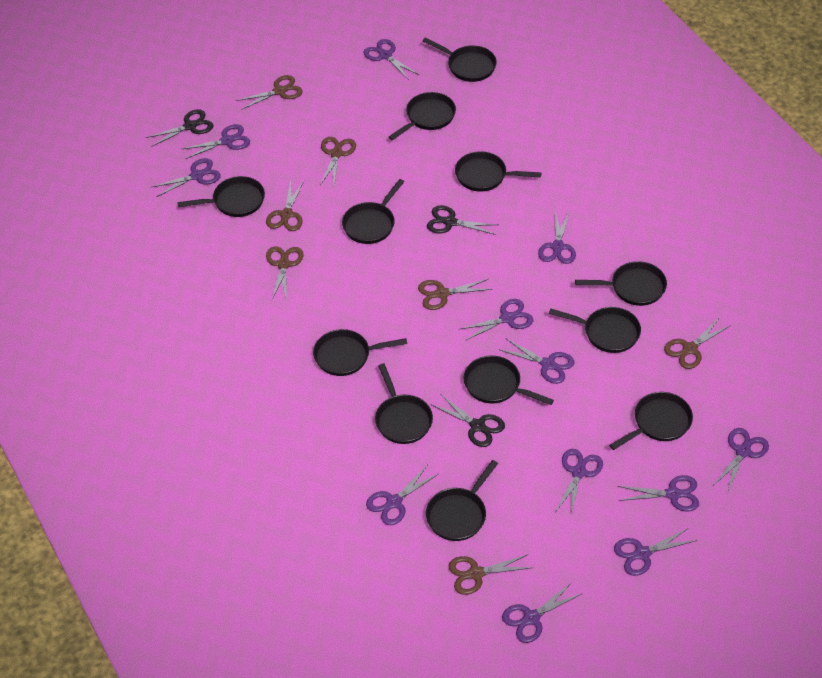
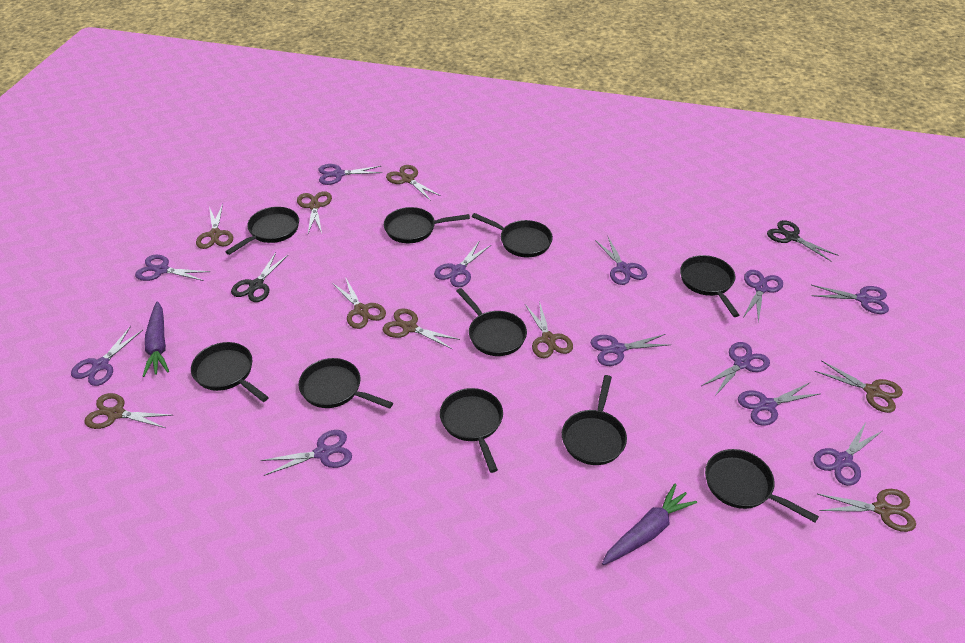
black pan: [177,176,265,217] [313,329,407,376] [342,179,404,244] [375,363,433,444] [389,92,456,140] [423,37,497,82] [426,460,498,541] [455,151,541,192] [463,356,554,405] [549,307,641,353] [575,261,667,306] [609,392,693,450] = 12 -> [191,342,269,402] [225,207,299,255] [299,358,393,409] [384,207,470,243] [440,388,503,473] [456,288,527,356] [472,213,553,258] [562,375,627,465] [680,255,739,317] [705,449,819,522] = 10
black scissors: [146,109,213,147] [427,205,498,235] [432,394,505,447] = 3 -> [231,252,288,302] [767,220,838,262] = 2
brown scissors: [236,75,303,110] [266,180,304,231] [266,246,303,302] [320,137,356,185] [418,279,493,310] [448,554,533,595] [664,317,731,369] = 7 -> [84,393,173,429] [196,204,233,249] [297,191,332,233] [332,277,386,329] [383,309,460,349] [386,165,441,201] [525,301,573,358] [815,360,903,413] [818,489,916,532] = 9
purple carrot: none = 0 -> [143,301,169,377] [602,484,697,565] = 2

